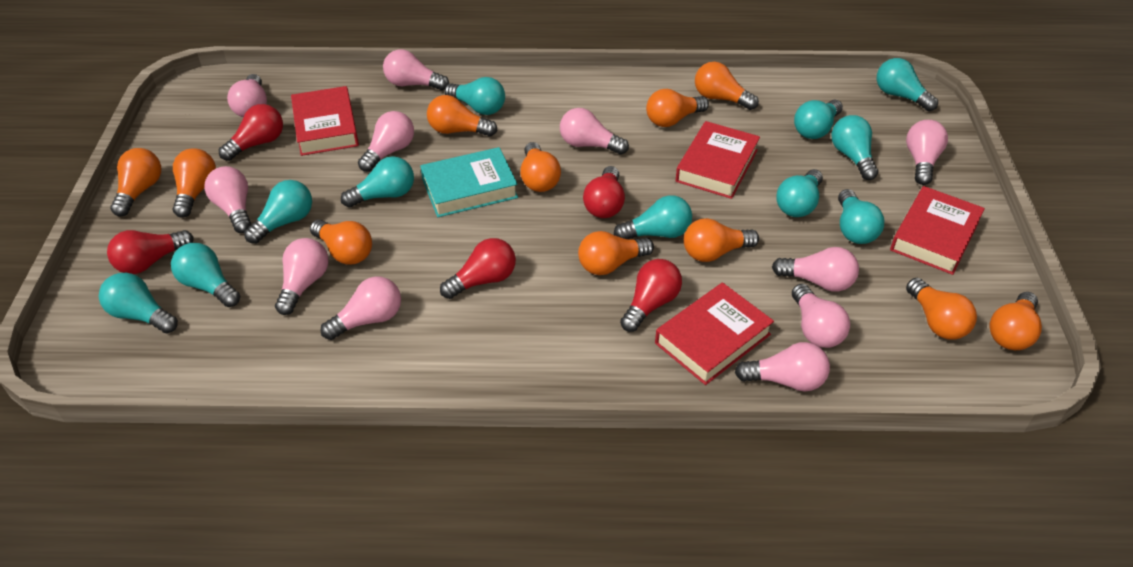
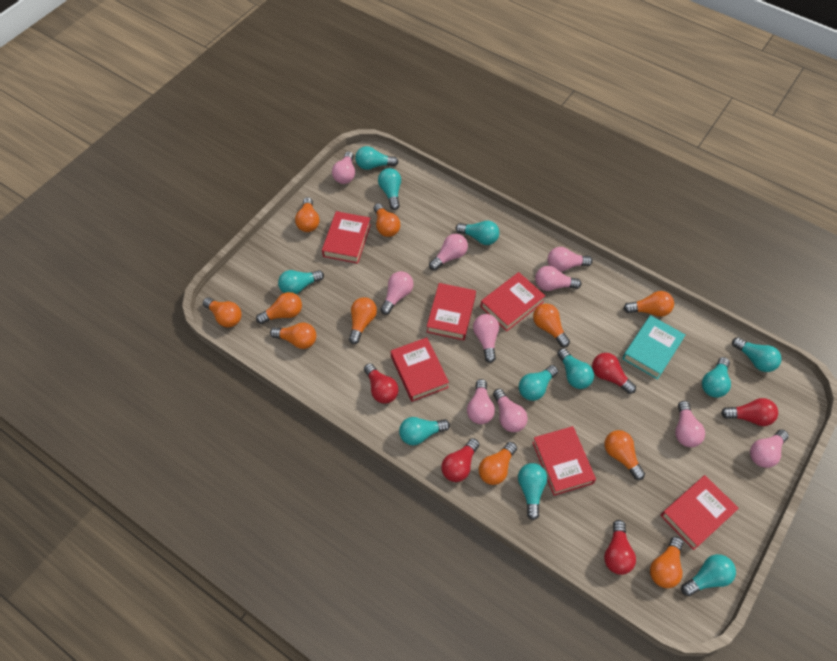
pink light bulb: [204,166,252,233] [227,74,267,117] [275,238,329,315] [320,277,401,340] [358,111,414,172] [383,49,449,91] [560,108,629,155] [735,342,830,391] [772,247,859,291] [792,284,850,348] [906,120,948,185] = 11 -> [332,152,355,184] [380,271,414,315] [429,234,468,271] [467,379,495,424] [473,314,499,363] [493,389,528,432] [535,266,581,291] [548,247,593,272] [675,401,705,447] [750,430,789,468] = 10
red book: [291,86,359,156] [655,282,774,385] [675,121,760,199] [890,186,985,275] = 4 -> [322,211,371,264] [391,337,449,402] [427,283,476,340] [480,272,545,331] [532,426,596,496] [660,475,739,550] = 6

